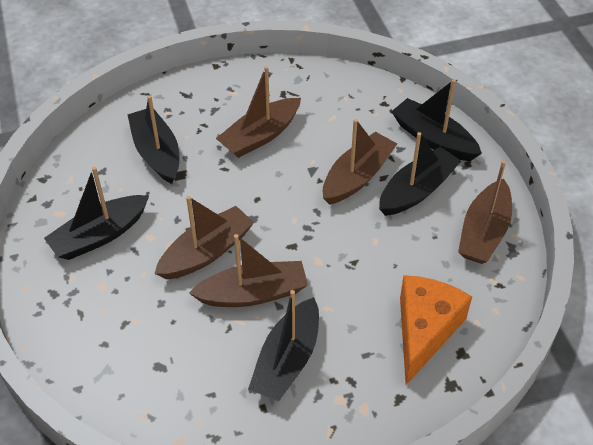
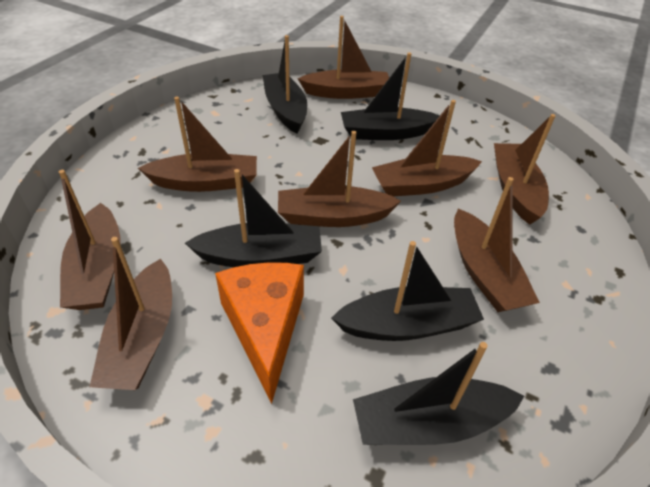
brown boat: [155,196,254,280] [189,234,308,307] [216,66,301,158] [323,119,397,205] [458,160,512,264] = 5 -> [59,170,121,310] [89,237,172,390] [138,97,257,192] [278,131,401,227] [298,16,389,99] [372,100,482,196] [454,177,540,312] [494,114,556,225] = 8

